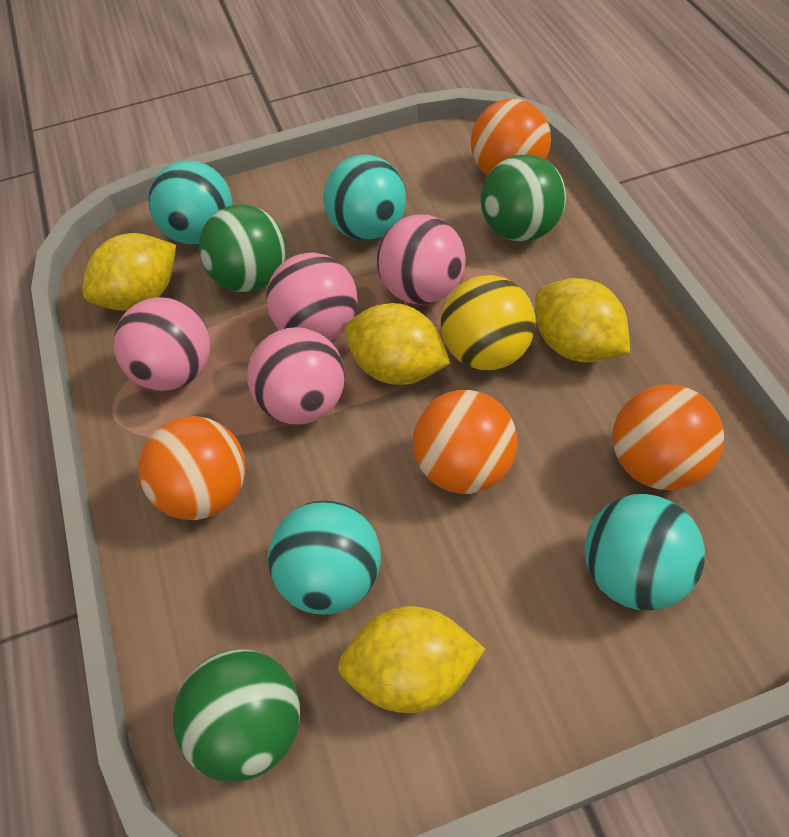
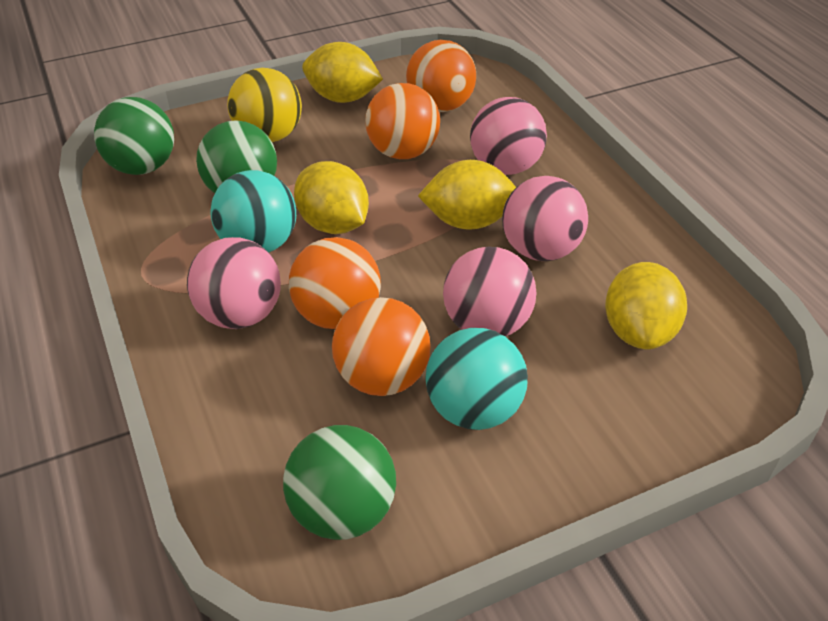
turquoise ball: [148,160,232,245] [268,501,381,615] [323,154,406,240] [584,494,705,610] = 4 -> [210,170,296,253] [425,328,528,430] = 2

